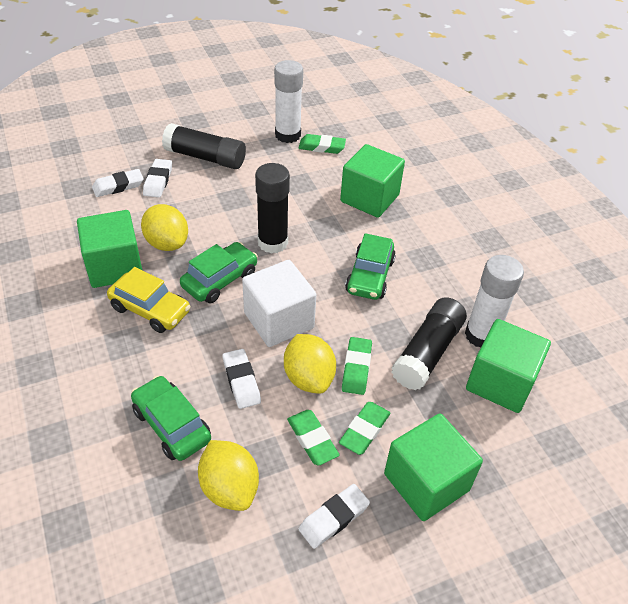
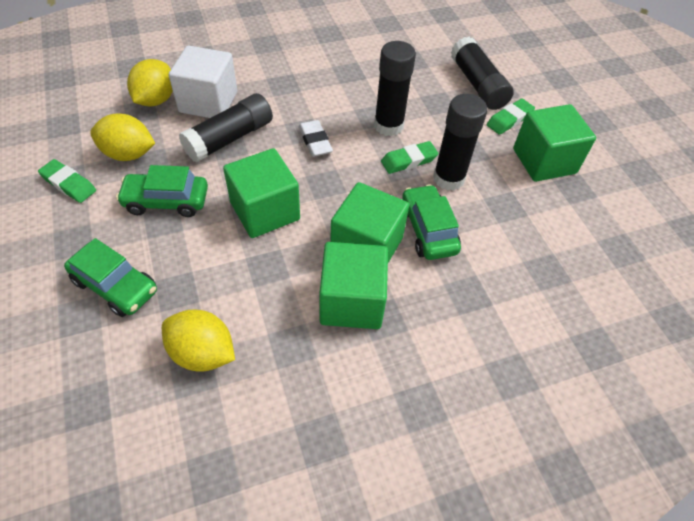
black glue stick: [162,123,246,169] [255,163,290,254] [391,297,467,390] = 3 -> [179,93,273,163] [374,41,416,136] [433,94,487,191] [451,37,514,110] = 4
green eraser: [287,410,340,466] [298,134,346,154] [339,402,390,455] [342,337,372,395] = 4 -> [38,159,96,203] [381,141,439,174] [487,99,535,135] = 3
white eraser: [92,169,144,197] [143,159,172,197] [223,349,261,409] [298,484,370,549] = 4 -> [299,120,333,157] = 1
white glue stick: [274,60,303,143] [465,255,524,348] = 2 -> none = 0
yellow car: [107,267,191,333] = 1 -> none = 0

